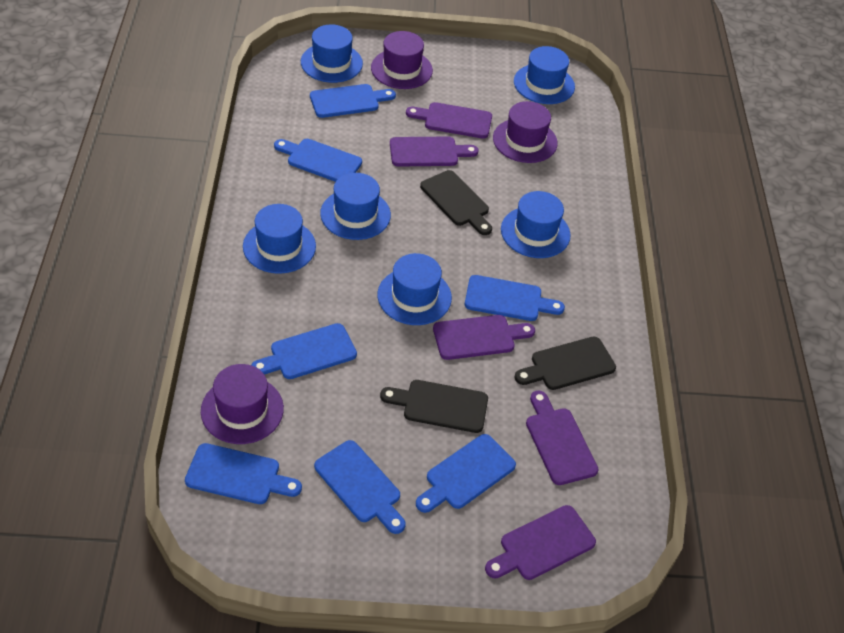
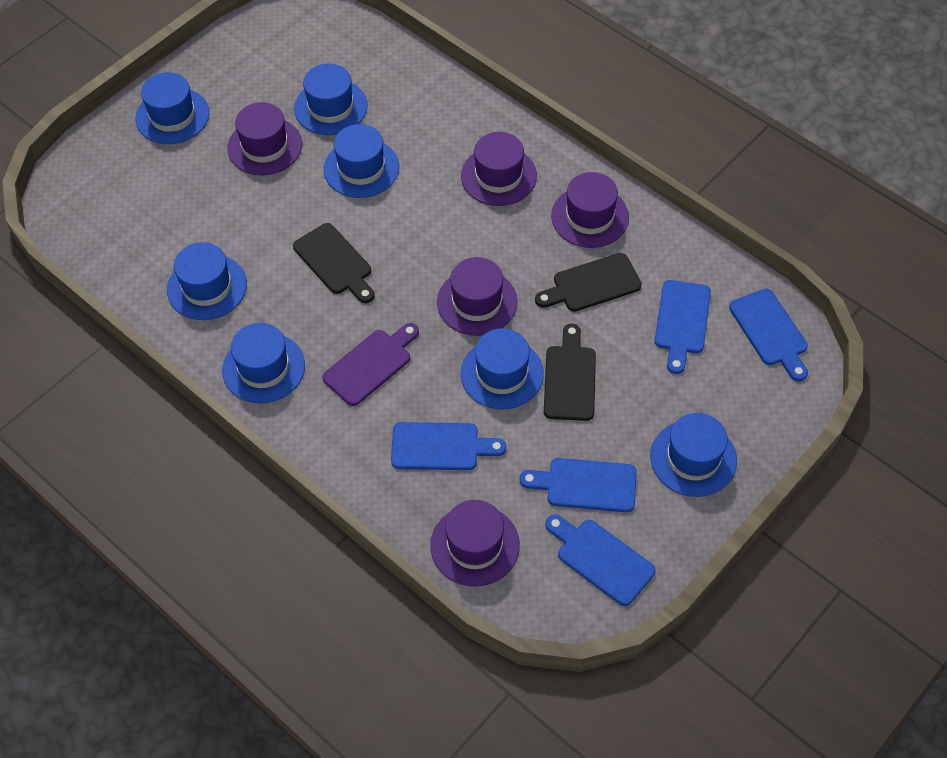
blue cutting board: [185,443,302,504] [251,323,357,379] [274,139,362,182] [310,84,396,118] [314,440,406,534] [416,434,516,513] [465,275,565,321] = 7 -> [391,422,506,470] [520,458,637,513] [545,514,656,606] [655,280,711,374] [729,289,808,381] = 5
blue hat: [243,204,316,274] [301,24,363,83] [320,173,391,240] [377,253,452,325] [501,191,571,258] [514,46,575,104] = 6 -> [135,72,209,144] [167,242,247,320] [222,323,305,403] [294,64,368,135] [324,124,399,198] [461,328,544,410] [650,413,737,497] = 7
purple cutting board: [390,137,479,167] [406,102,492,139] [433,315,535,360] [485,505,596,580] [526,391,599,485] = 5 -> [322,323,419,406] = 1
purple hat: [201,364,284,444] [371,31,433,89] [493,101,558,163] = 3 -> [227,102,302,175] [430,500,520,587] [437,257,518,336] [461,132,537,206] [551,172,629,248] = 5

